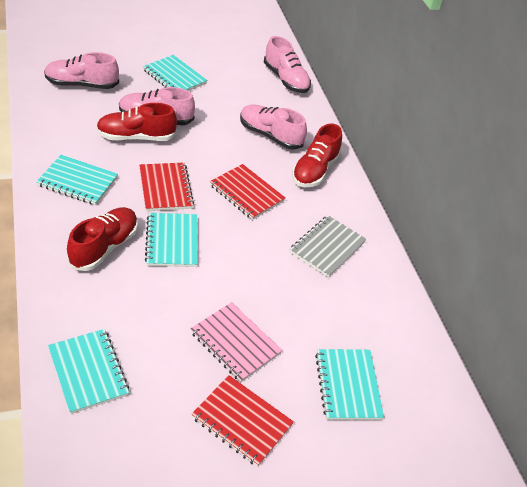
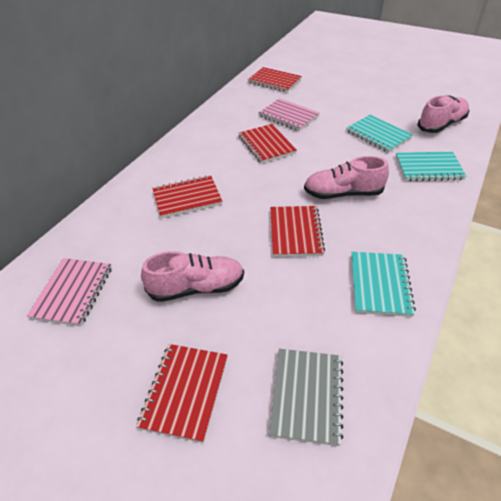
pink notebook: [191,302,282,382] = 1 -> [27,258,112,326] [258,98,320,131] = 2
pink shoe: [44,52,119,89] [119,87,195,126] [240,104,307,150] [264,36,311,93] = 4 -> [141,251,244,302] [304,156,389,199] [417,95,469,133] = 3
red notebook: [139,162,194,211] [192,375,294,467] [210,164,286,220] = 3 -> [137,344,228,443] [152,175,223,218] [238,124,297,164] [248,67,302,92] [270,206,325,257] = 5
red shoe: [67,207,138,271] [96,103,177,141] [292,124,342,187] = 3 -> none = 0
turquoise notebook: [36,155,118,205] [48,329,129,414] [143,55,207,91] [145,213,198,267] [315,349,384,420] = 5 -> [346,115,413,153] [351,252,416,317] [396,152,467,181] = 3

